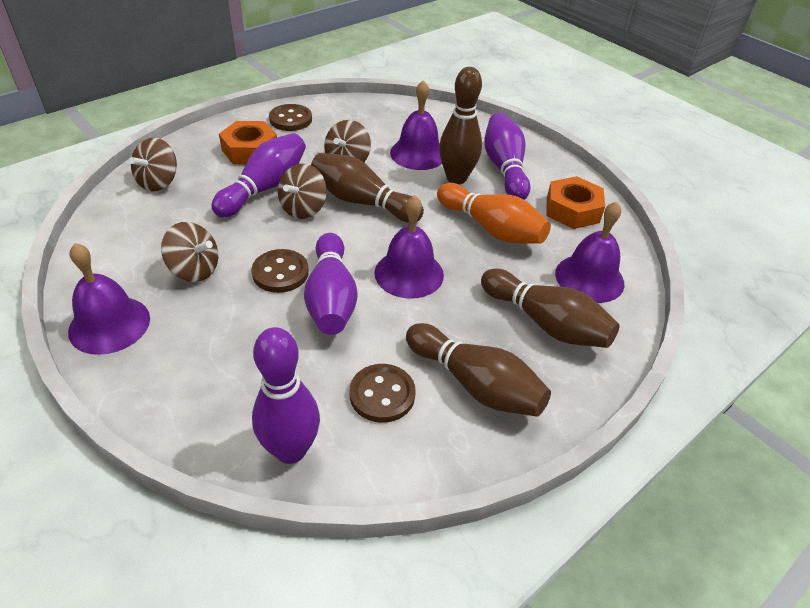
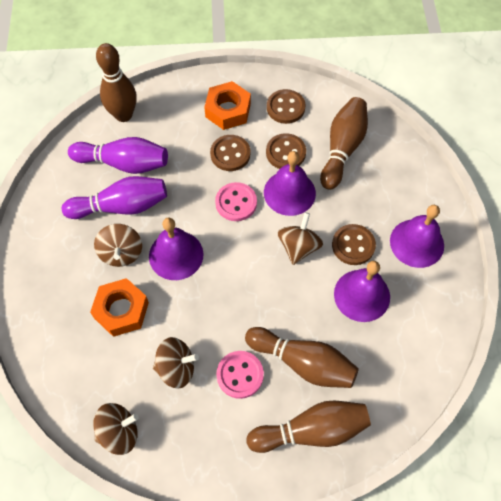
brown button: [252,249,309,293] [269,104,312,131] [350,364,416,423] = 3 -> [210,135,250,171] [266,133,306,169] [267,89,306,124] [332,224,376,265] = 4
orange bowling pin: [437,183,551,244] = 1 -> none = 0
pink button: none = 0 -> [215,182,257,221] [216,351,264,399] = 2
purple bowling pin: [211,133,306,218] [252,327,320,464] [304,233,358,335] [484,113,530,200] = 4 -> [62,176,167,219] [68,137,168,174] = 2

